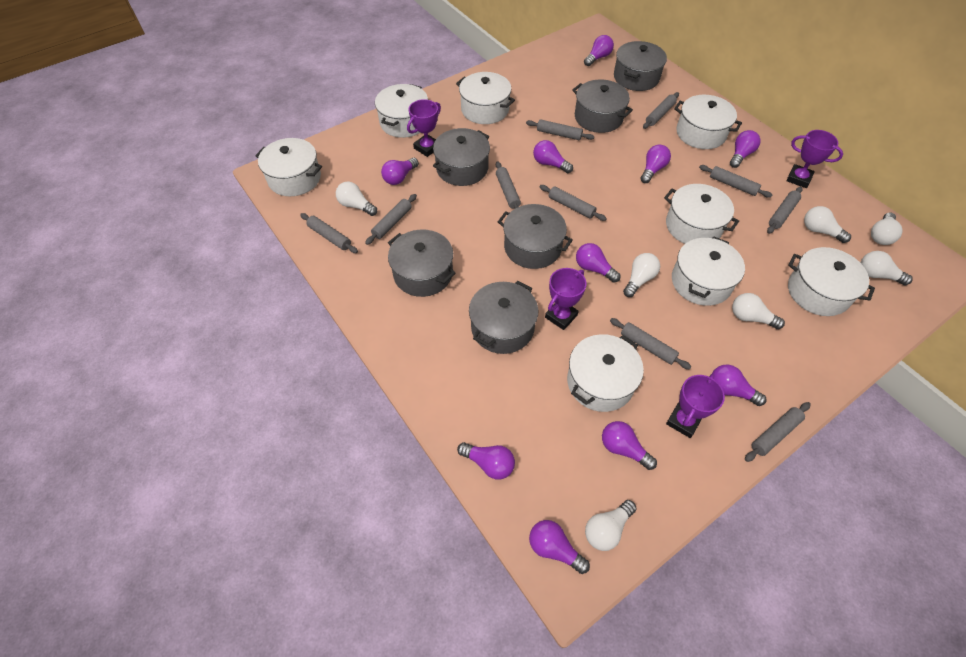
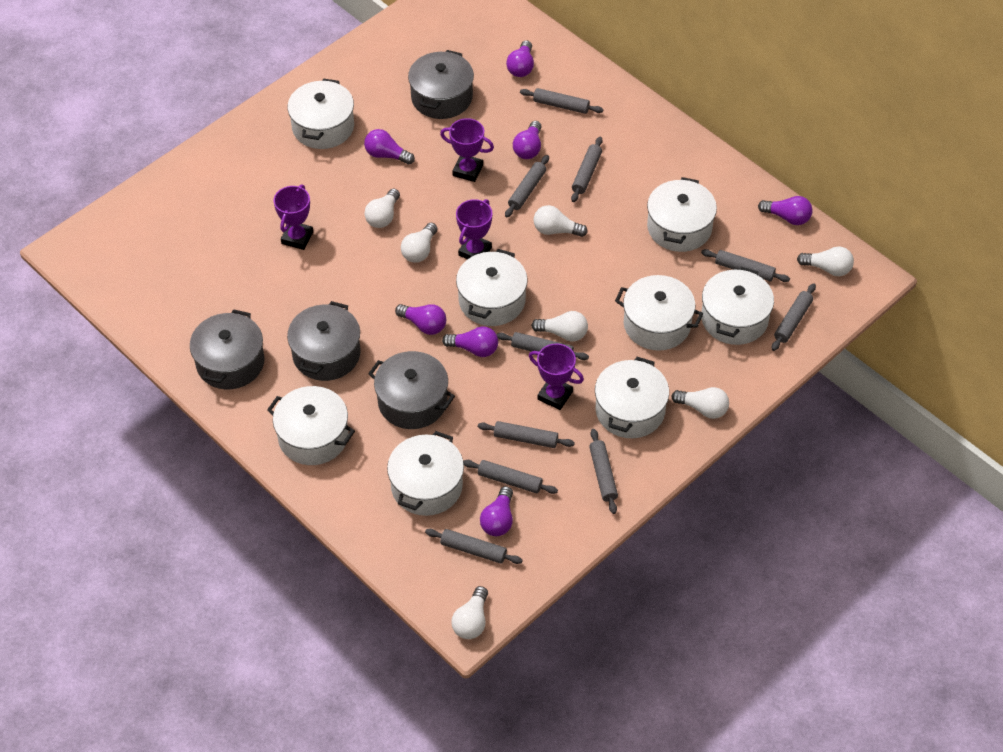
grey pot: [388,230,456,297] [433,128,490,186] [469,281,538,354] [498,204,573,269] [572,79,633,133] [614,41,667,91] = 6 -> [190,309,265,389] [287,301,361,381] [368,351,455,429] [408,50,474,119] = 4
purple light bulb: [381,158,419,185] [457,442,515,480] [529,520,590,574] [533,140,573,173] [576,243,620,283] [584,35,614,66] [602,421,657,470] [640,144,671,183] [712,365,766,406] [730,130,761,168] = 10 -> [364,129,415,165] [395,304,446,335] [442,326,498,357] [480,486,513,536] [506,40,534,77] [513,121,541,159] [758,196,813,225] = 7

